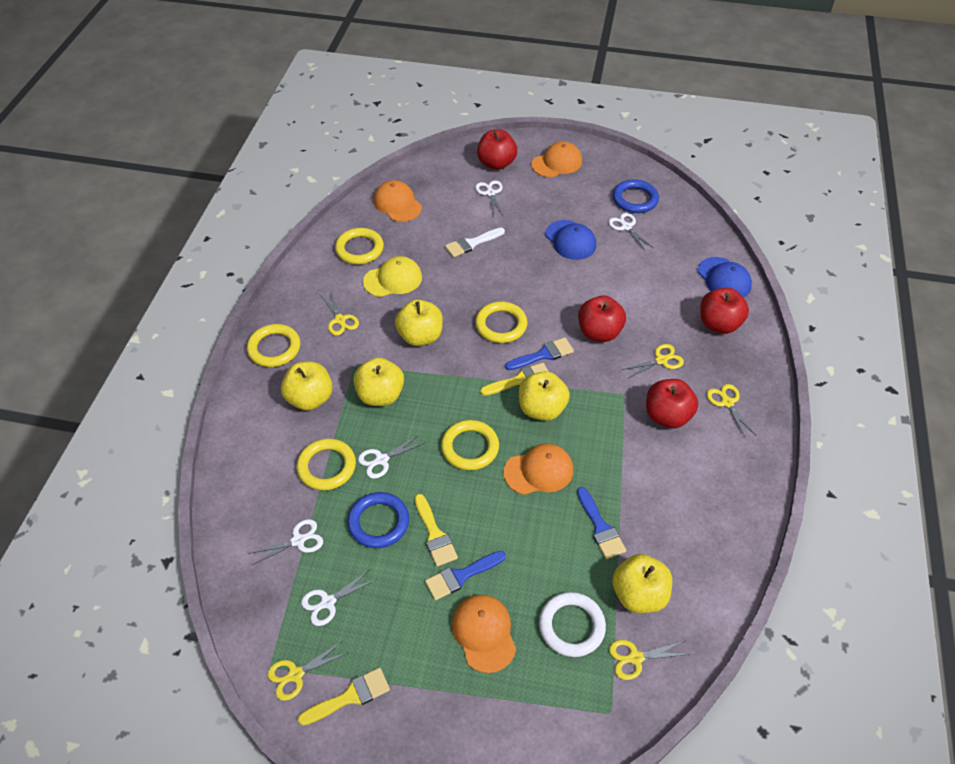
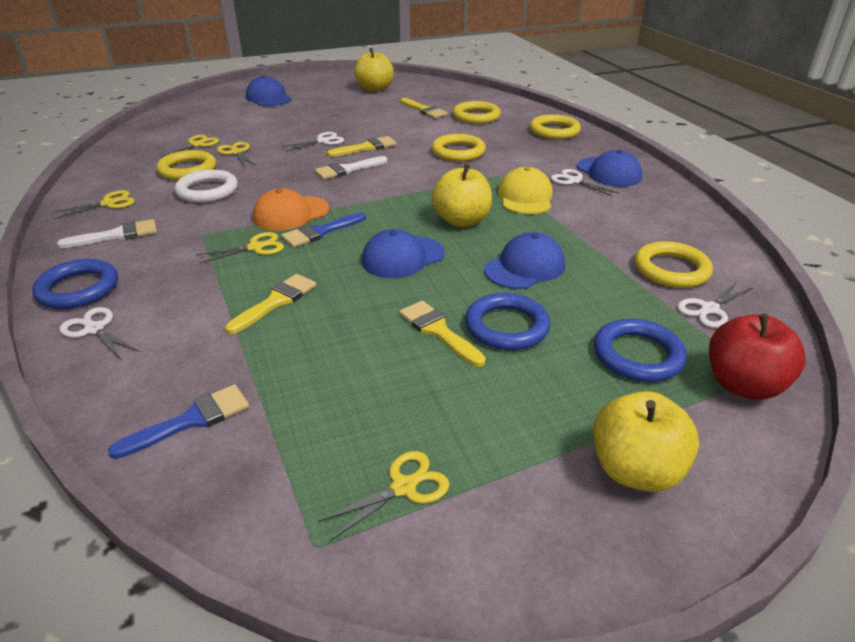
blue brush: [425,551,506,601] [505,337,574,370] [577,487,626,559] = 3 -> [108,384,249,459] [281,212,366,247] = 2
blue cap: [545,220,596,260] [698,257,752,298] = 2 -> [246,76,291,106] [361,229,445,278] [484,232,565,289] [577,150,642,187] = 4
blue ring: [347,492,409,548] [613,180,659,213] = 2 -> [32,259,118,309] [465,293,550,350] [594,319,687,382] = 3
orange cap: [374,180,422,222] [452,595,516,673] [504,444,573,495] [531,142,582,178] = 4 -> [253,188,329,231] = 1
red apple: [477,129,517,170] [578,296,626,342] [646,379,698,428] [700,288,749,334] = 4 -> [709,313,806,400] = 1
white brush: [445,228,505,257] = 1 -> [57,219,157,248] [315,156,387,179] = 2
white scissors: [248,519,323,565] [301,570,377,626] [358,434,426,479] [475,180,504,217] [608,213,653,251] = 5 -> [59,307,139,359] [281,132,344,152] [551,169,620,197] [677,282,753,328] = 4
yellow apple: [281,361,333,411] [353,357,404,406] [395,300,443,346] [519,371,570,421] [612,554,672,613] = 5 -> [354,48,394,92] [432,164,492,227] [593,391,699,492] = 3
yellow brush: [298,668,390,726] [415,494,458,567] [480,363,549,396] = 3 -> [225,274,316,334] [327,136,397,157] [399,301,486,367] [401,98,448,118] = 4

